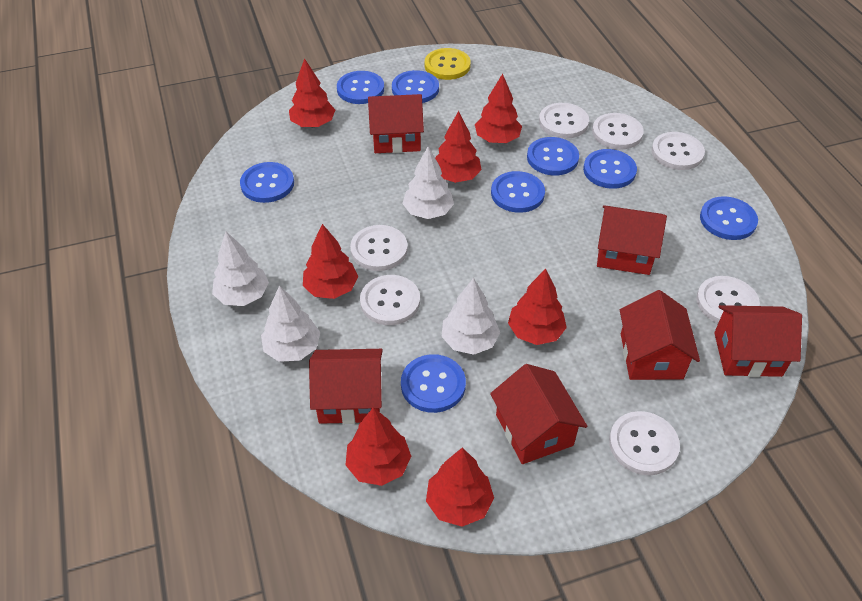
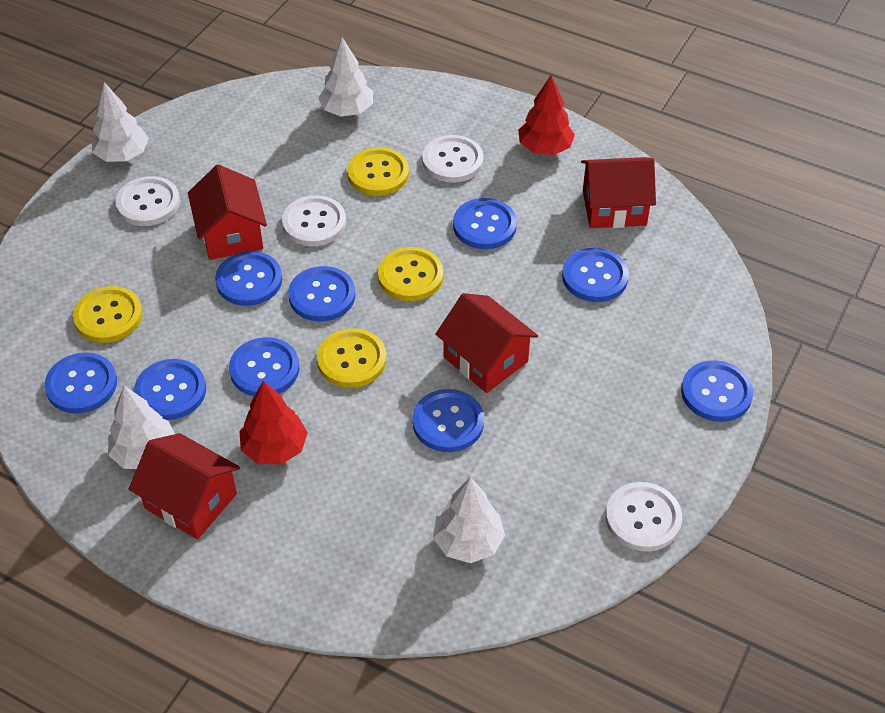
blue button: [240,162,294,203] [337,71,384,104] [392,70,439,103] [401,354,466,413] [491,171,545,213] [527,137,579,176] [583,149,637,189] [700,196,758,240] = 8 -> [44,353,117,413] [134,359,206,420] [215,251,282,306] [229,337,299,396] [288,266,355,322] [412,389,484,452] [453,198,517,249] [562,248,629,302] [681,360,753,422] = 9
red house: [309,349,383,424] [368,94,424,153] [490,364,587,464] [597,205,667,275] [620,290,700,380] [714,305,802,377] = 6 -> [129,433,240,540] [188,164,267,260] [435,293,538,393] [581,157,656,228] = 4
red tree: [289,58,335,127] [303,224,358,299] [345,407,411,486] [426,448,494,527] [435,111,481,183] [475,74,522,143] [508,268,567,345] = 7 -> [239,381,308,464] [518,75,575,155] = 2
white button: [350,225,408,271] [360,275,420,325] [539,103,589,139] [592,113,644,150] [609,411,680,475] [652,132,705,170] [696,276,760,323] = 7 -> [115,176,180,226] [282,195,346,246] [422,135,483,183] [606,482,682,552] = 4
yellow button: [425,48,471,80] = 1 -> [73,286,143,343] [317,328,386,388] [347,147,409,196] [378,247,444,301] = 4

